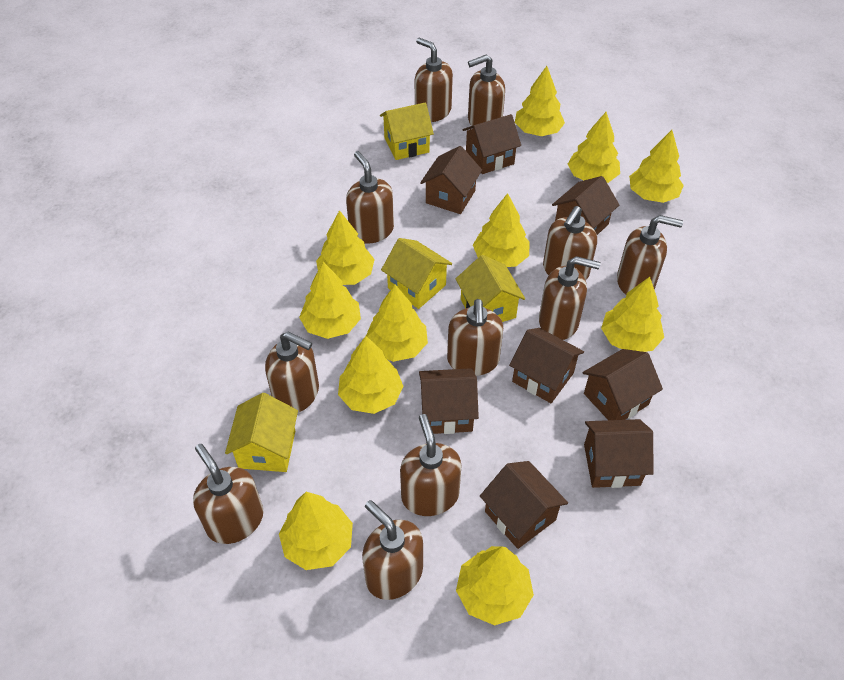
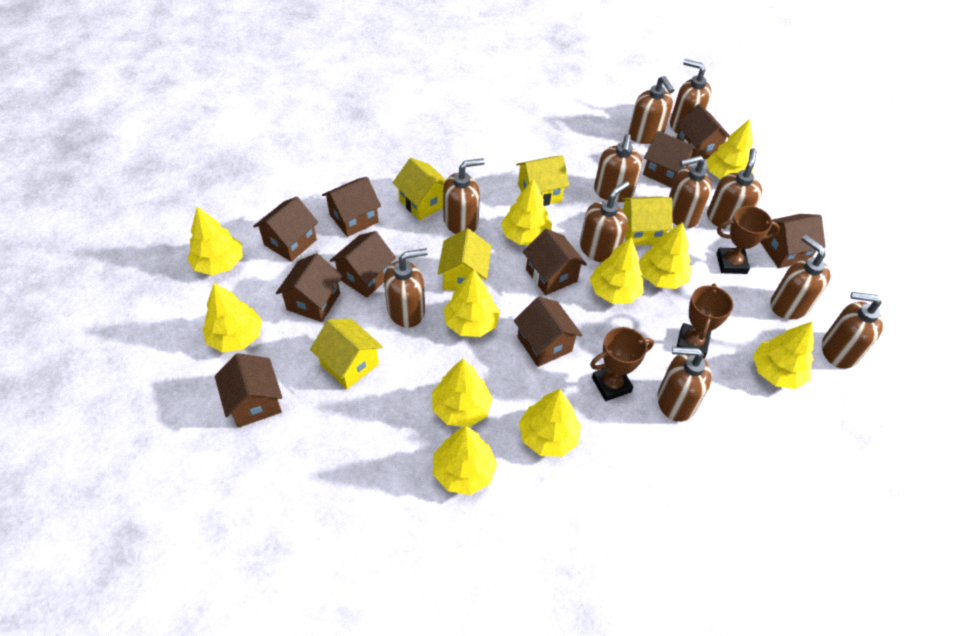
brown house: [419,368,479,434] [420,146,482,214] [463,114,521,174] [480,461,568,549] [509,328,584,403] [552,176,619,235] [583,349,663,420] [584,419,653,488] = 8 -> [215,353,282,427] [253,197,318,262] [276,253,343,322] [322,177,381,237] [330,231,396,298] [514,297,582,367] [523,229,587,295] [643,131,697,188] [676,104,730,160] [760,214,826,268] = 10
brown trophy: none = 0 -> [590,327,654,401] [677,284,733,358] [716,206,780,274] = 3
yellow house: [225,393,298,472] [380,103,434,160] [381,238,452,309] [456,255,525,322] = 4 -> [310,319,383,389] [393,158,446,221] [438,228,491,291] [516,155,569,206] [622,196,672,246] = 5

